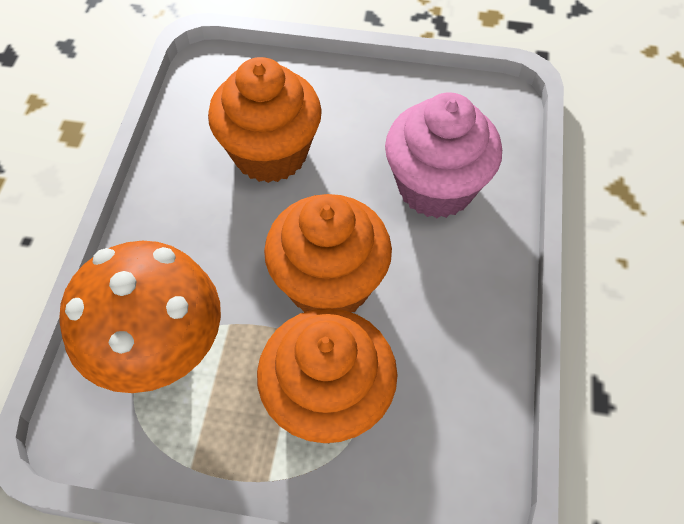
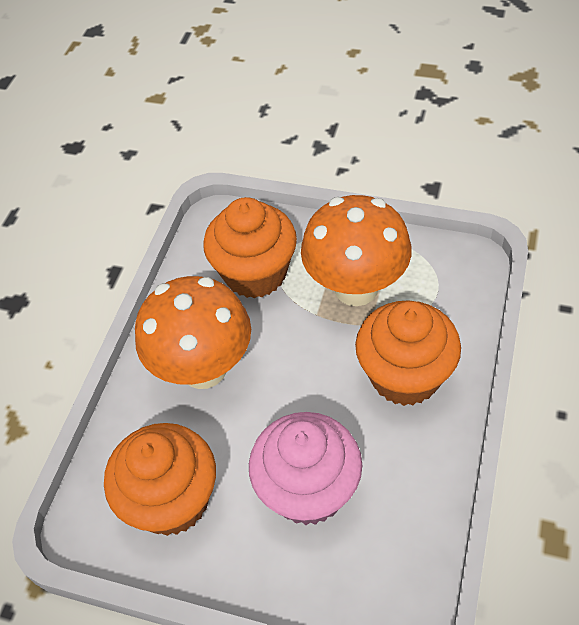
orange mushroom: [59,241,221,393] = 1 -> [135,276,251,389] [301,195,412,306] = 2

